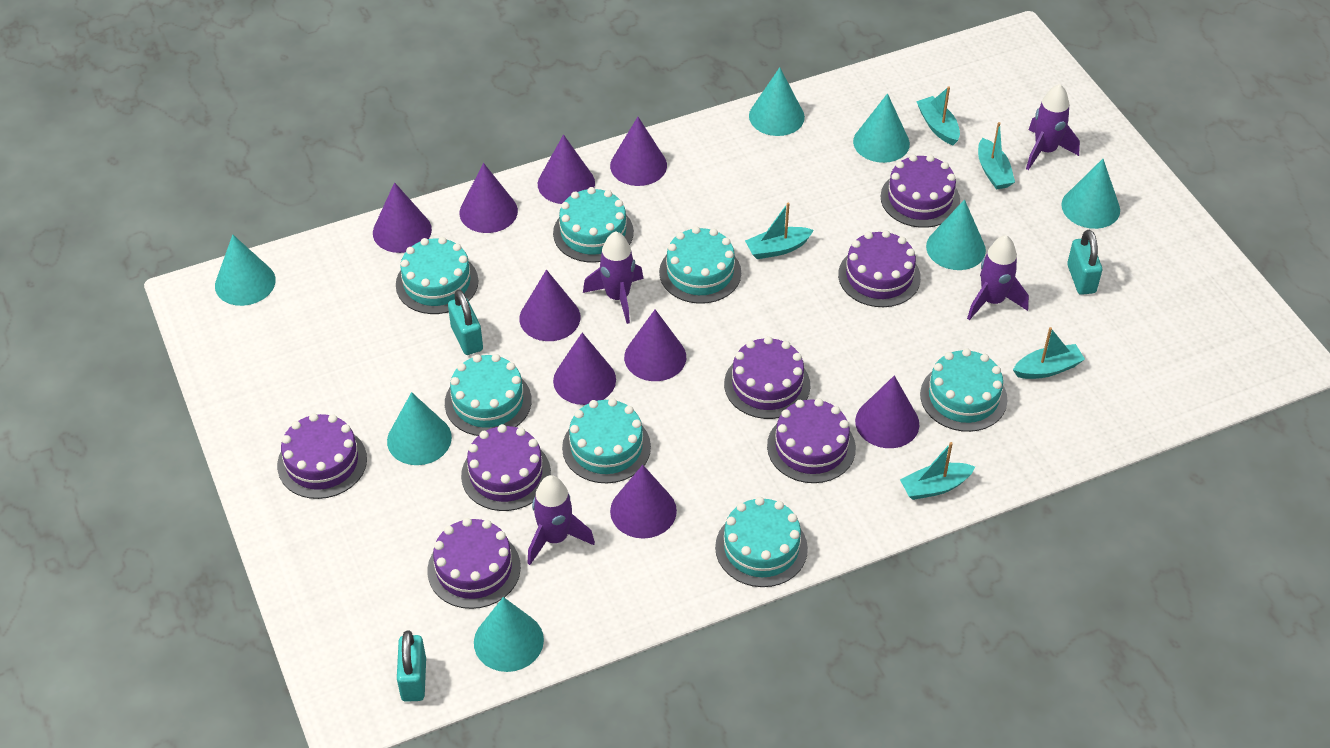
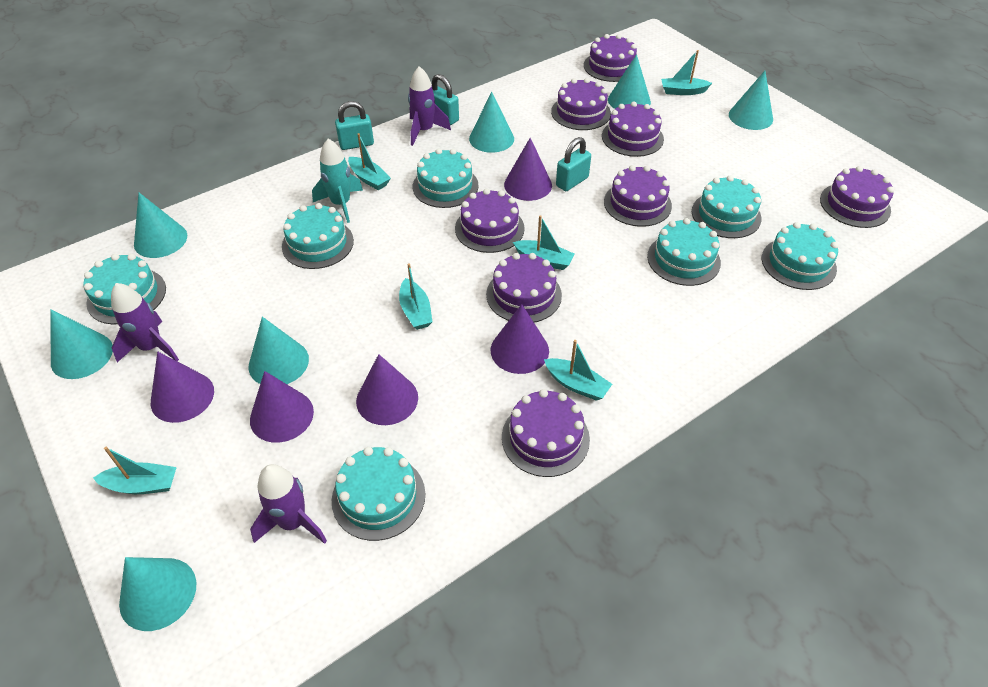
purple cake: [277,413,367,499] [427,518,521,609] [461,424,551,511] [724,336,810,419] [767,398,856,483] [838,230,921,307] [881,154,960,228] = 7 -> [455,189,525,253] [486,253,562,323] [502,389,590,477] [551,78,611,130] [584,34,637,82] [602,101,664,157] [604,165,672,227] [820,166,894,228] = 8
purple cone: [373,182,432,253] [459,163,518,233] [519,270,580,341] [538,134,595,204] [553,333,616,405] [610,117,667,186] [610,465,677,539] [624,309,686,381] [855,375,919,448] = 9 -> [151,352,214,423] [250,371,314,443] [356,354,418,425] [491,304,549,374] [504,138,552,201] = 5
purple rocket: [527,475,595,565] [583,231,643,324] [967,235,1029,320] [1026,84,1080,170] = 4 -> [111,283,179,362] [250,464,327,544] [408,66,451,146] = 3
turquoise boat: [745,203,814,259] [900,442,975,500] [916,87,960,145] [978,122,1015,190] [1013,327,1085,379] = 5 -> [93,447,177,494] [348,133,391,190] [399,263,432,330] [513,215,575,270] [544,340,612,401] [661,50,712,95] = 6
turquoise rocket: none = 0 -> [312,139,363,223] = 1

